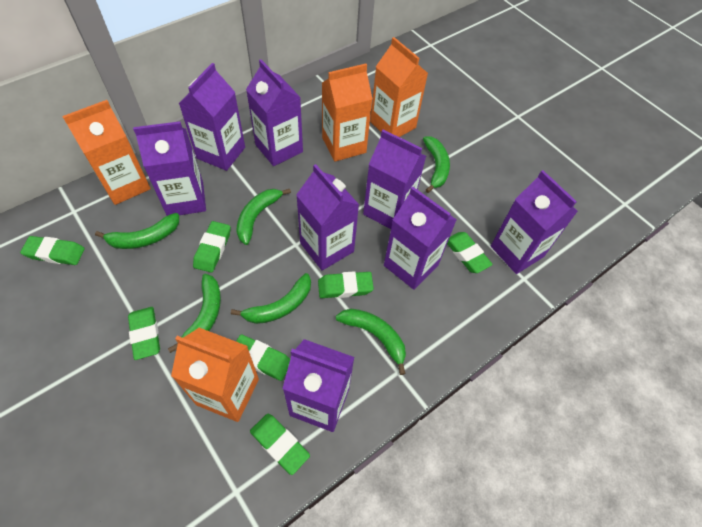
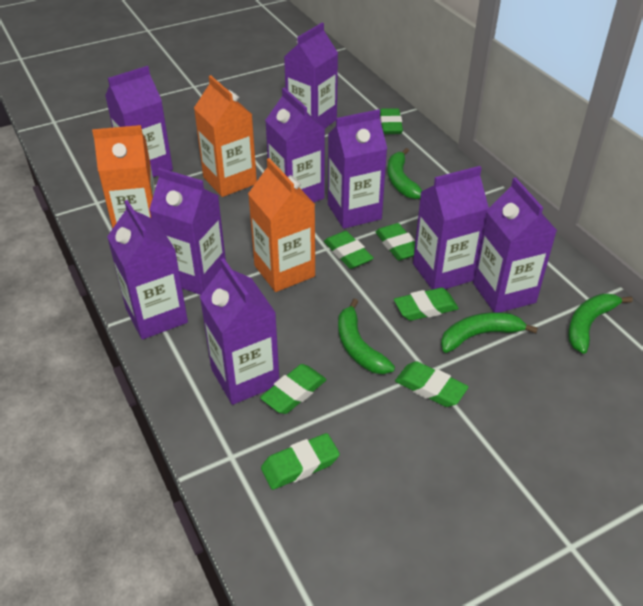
green banana: [95,213,179,249] [168,274,221,353] [231,273,311,324] [236,189,291,245] [336,309,406,375] [423,136,450,193] = 6 -> [338,299,395,374] [387,148,422,199] [441,312,538,353] [568,294,633,354] = 4
orange carton: [62,100,151,205] [171,328,259,422] [322,64,372,161] [370,37,428,137] = 4 -> [92,125,155,229] [194,75,257,197] [248,158,315,292] = 3
purple carton: [133,121,206,216] [179,63,245,171] [246,59,303,166] [282,339,354,432] [296,164,359,270] [363,130,426,229] [384,187,457,290] [491,170,578,274] = 8 -> [105,66,173,177] [107,200,188,340] [149,168,226,295] [200,258,279,405] [265,88,325,203] [284,23,338,128] [328,109,387,229] [413,166,489,289] [473,177,557,312] = 9

